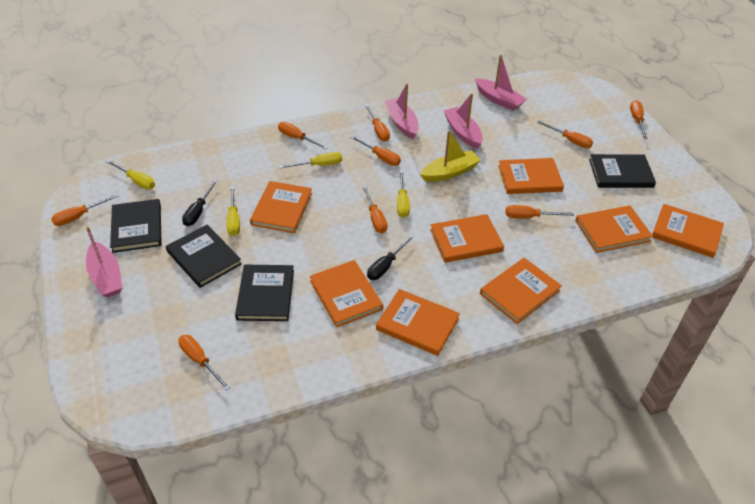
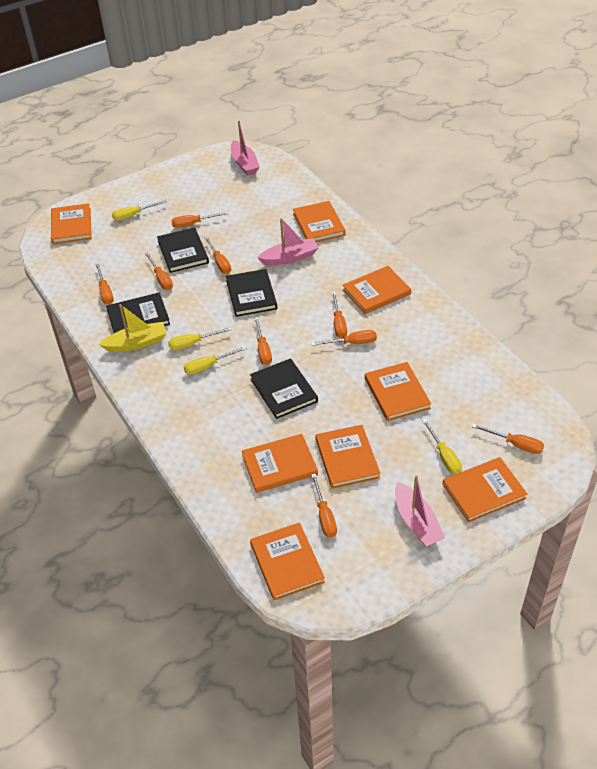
black screwdriver: [182,179,218,226] [367,235,415,280] = 2 -> none = 0
pink boat: [86,227,123,297] [385,84,419,139] [444,93,483,149] [475,55,527,111] = 4 -> [231,121,260,175] [257,218,319,265] [395,475,445,546] = 3

